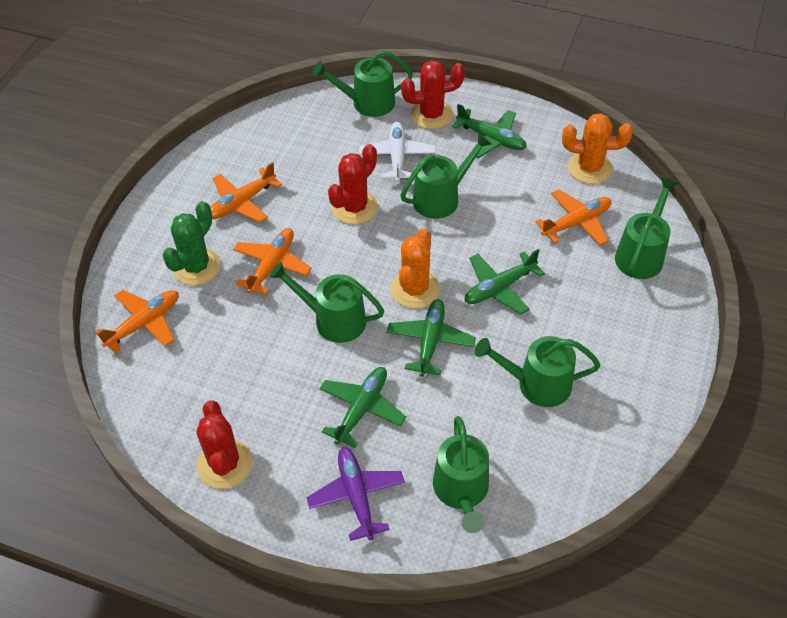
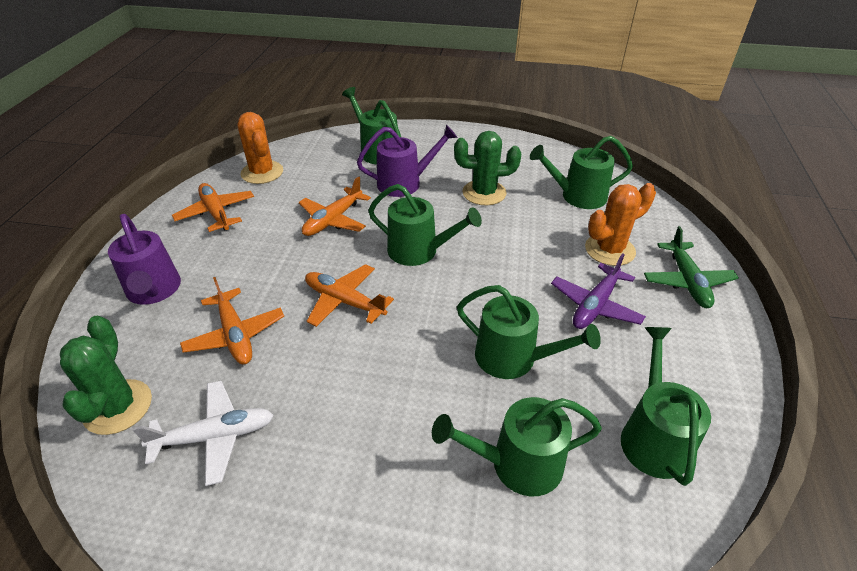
green cactus: [162,201,220,285] = 1 -> [60,316,152,435] [454,131,521,206] = 2
green plane: [319,367,406,448] [387,299,476,377] [452,104,527,159] [464,249,545,315] = 4 -> [644,226,739,308] = 1
purple watering can: none = 0 -> [108,214,181,305] [357,125,458,197] = 2
red cactus: [196,400,252,489] [328,144,378,224] [401,60,465,129] = 3 -> none = 0

